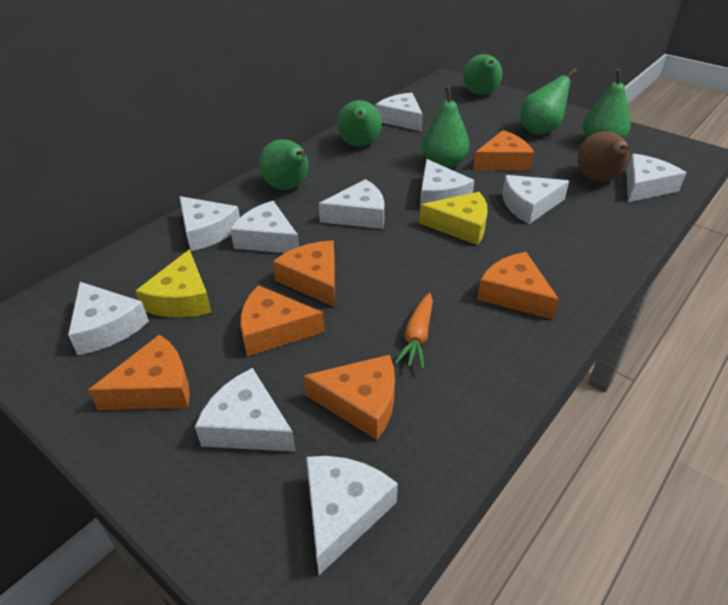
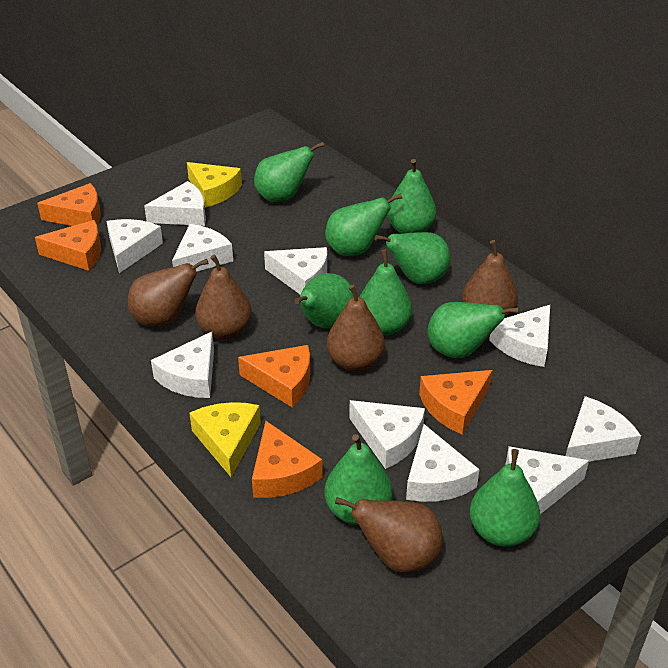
brown pear: [578,131,630,182] = 1 -> [128,259,209,327] [195,255,252,339] [327,285,385,371] [335,497,443,573] [462,240,518,318] = 5
green pear: [259,139,308,190] [337,100,382,146] [422,86,469,169] [463,54,502,95] [520,68,577,135] [582,69,631,139] = 6 -> [254,142,324,202] [294,273,354,329] [324,434,392,525] [325,193,402,256] [360,250,412,336] [375,232,450,284] [387,159,436,234] [427,302,520,358] [470,449,540,547] = 9
orange carrot: [394,293,433,370] = 1 -> none = 0
orange cheese: [88,335,190,410] [240,285,324,357] [273,240,335,307] [304,355,395,440] [473,130,534,171] [477,252,559,320] = 6 -> [35,220,101,271] [37,183,101,226] [238,345,310,408] [252,421,323,498] [419,370,493,434] = 5

